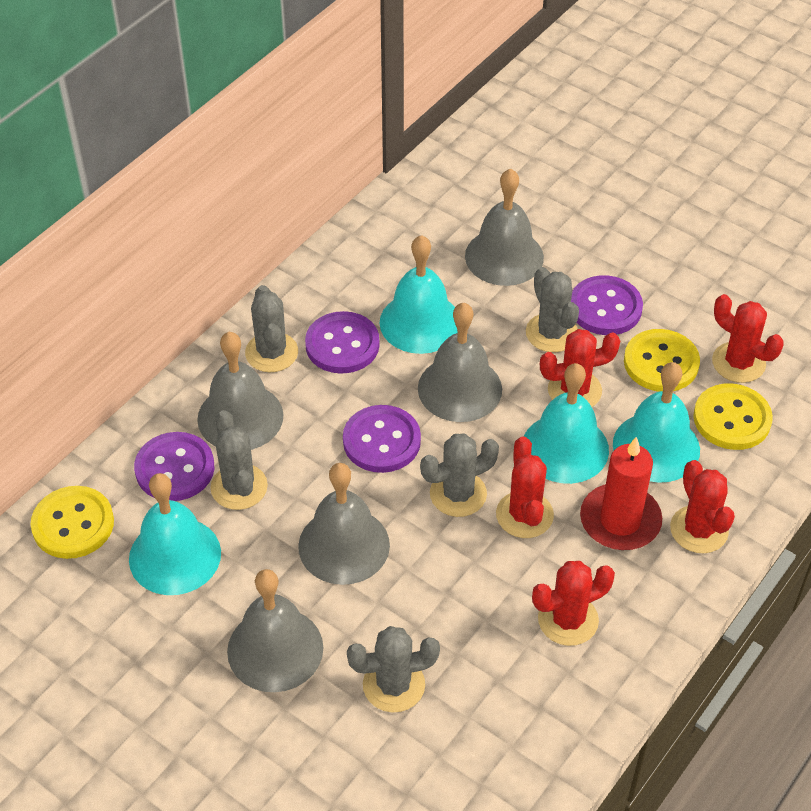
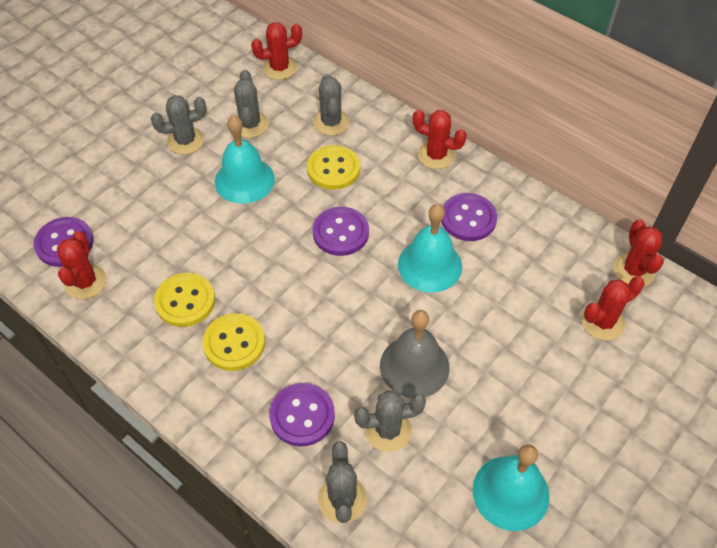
grey bell: [197,332,284,450] [227,569,323,692] [298,463,390,585] [418,303,502,422] [465,169,544,286] = 5 -> [380,310,450,398] = 1
red candle: [580,437,662,550] = 1 -> none = 0
turquoise bell: [129,473,221,595] [380,235,458,354] [524,363,609,484] [613,362,700,483] = 4 -> [215,115,275,204] [398,204,462,293] [473,444,550,531] = 3

